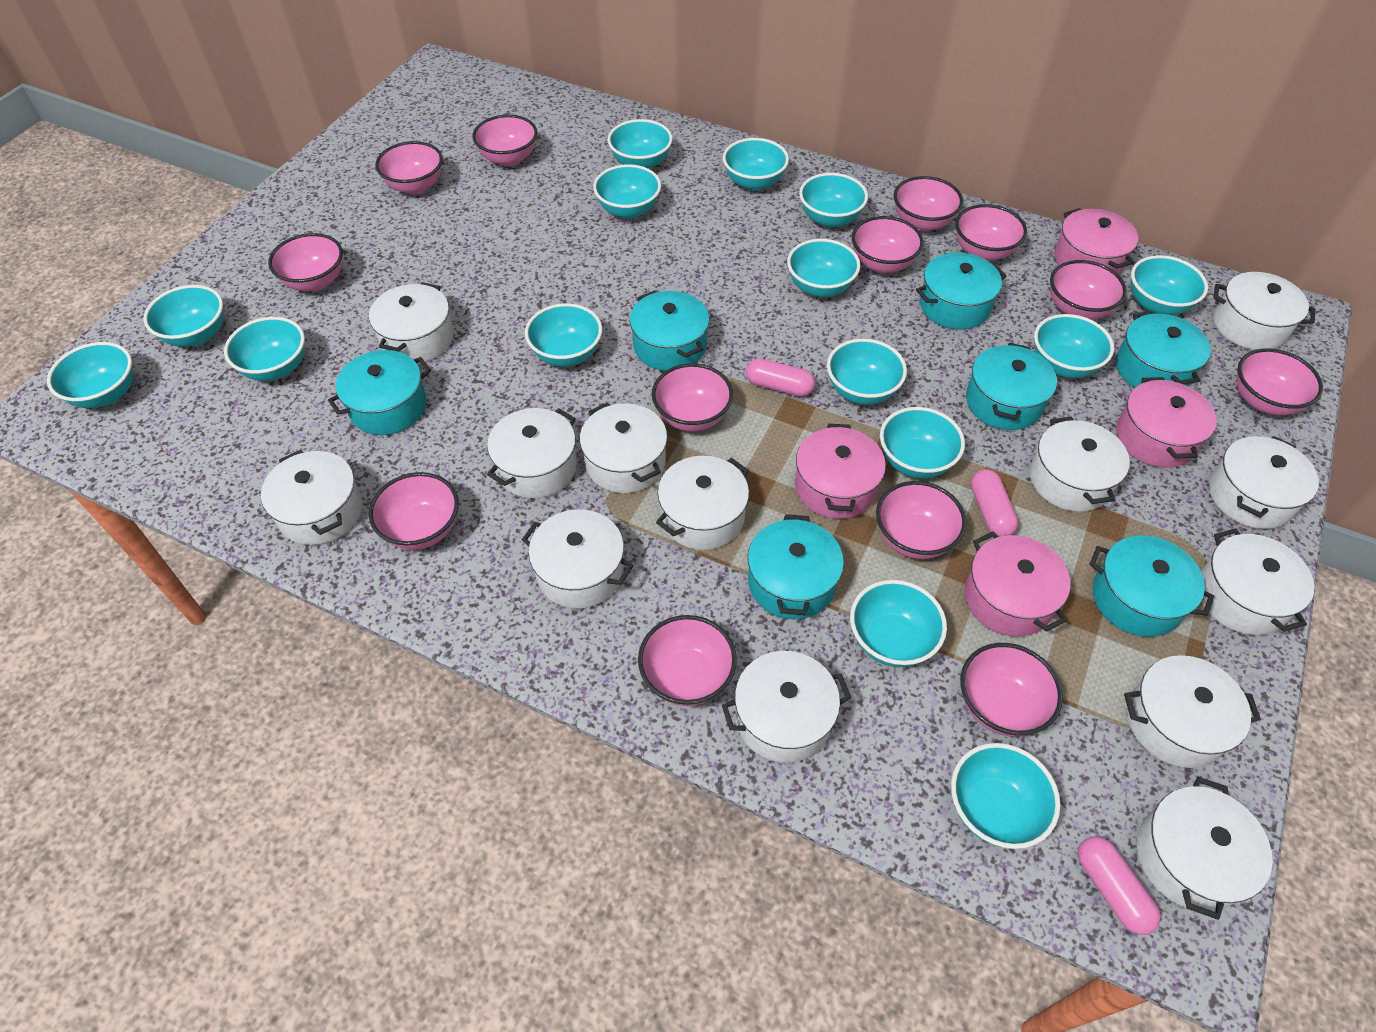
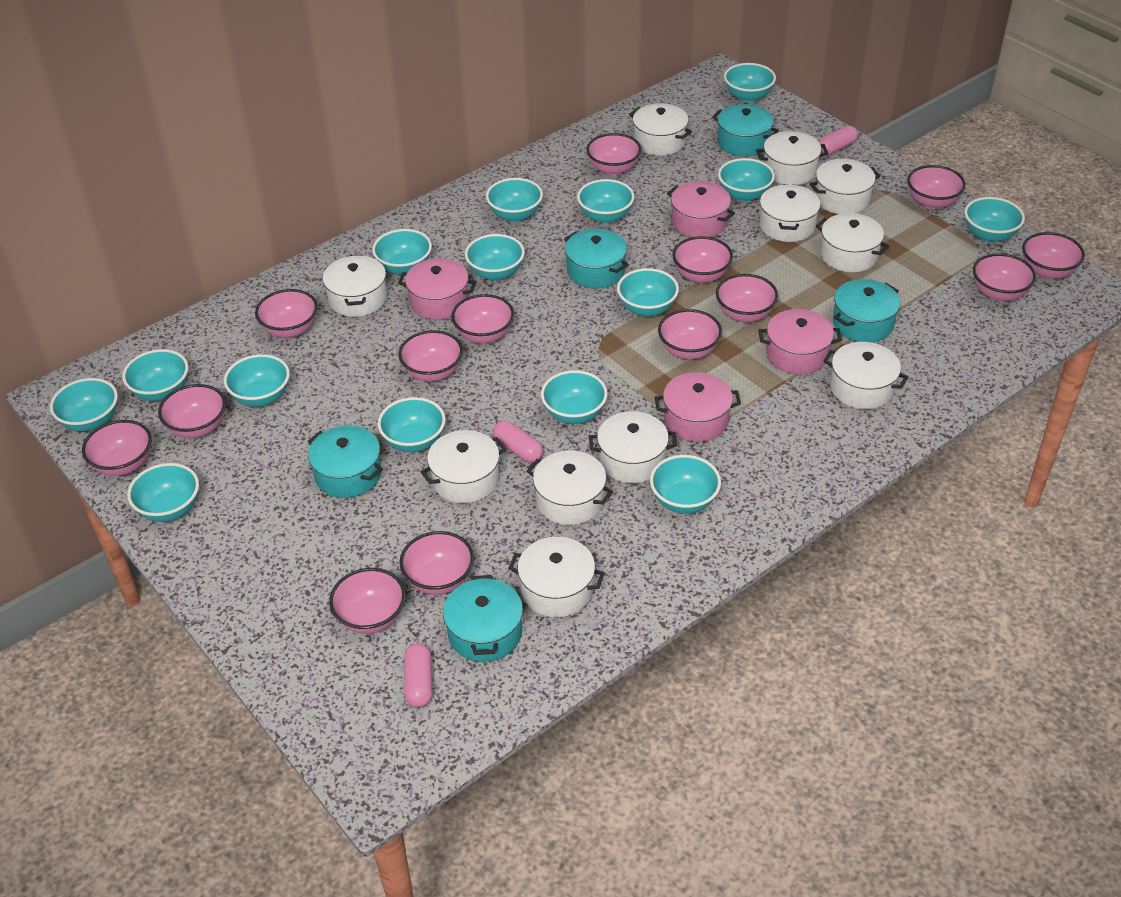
pink bowl: [268,233,343,291] [369,472,459,550] [375,141,443,194] [472,115,537,166] [638,615,737,706] [652,363,733,432] [851,216,924,273] [876,481,966,559] [894,176,963,231] [955,204,1027,261] [960,643,1063,737] [1050,260,1127,320] [1236,348,1323,415] = 13 -> [82,420,152,476] [158,384,226,438] [255,289,318,338] [329,568,406,634] [398,330,463,382] [400,531,474,595] [452,294,514,344] [586,133,641,176] [658,309,722,360] [672,236,733,283] [716,274,778,323] [907,165,966,209] [973,253,1036,302] [1022,232,1085,279] = 14
turquoise pot: [328,350,431,435] [630,290,709,371] [748,514,844,619] [916,252,1007,330] [966,343,1057,430] [1089,535,1214,637] [1116,311,1211,388] = 7 -> [307,425,383,498] [443,575,523,662] [564,229,629,289] [712,104,779,157] [833,279,900,342] = 5
white pot: [261,450,362,545] [369,282,454,363] [487,408,577,498] [522,509,633,609] [580,402,667,493] [656,456,749,550] [722,651,851,763] [1030,417,1130,512] [1124,655,1261,768] [1137,777,1273,920] [1201,528,1314,635] [1209,436,1319,529] [1213,272,1316,350] = 13 -> [323,255,387,317] [421,430,506,503] [508,537,605,617] [527,451,613,525] [589,411,677,483] [629,103,692,156] [756,131,828,185] [759,184,821,242] [810,159,880,214] [816,213,889,272] [823,342,908,409] = 11

